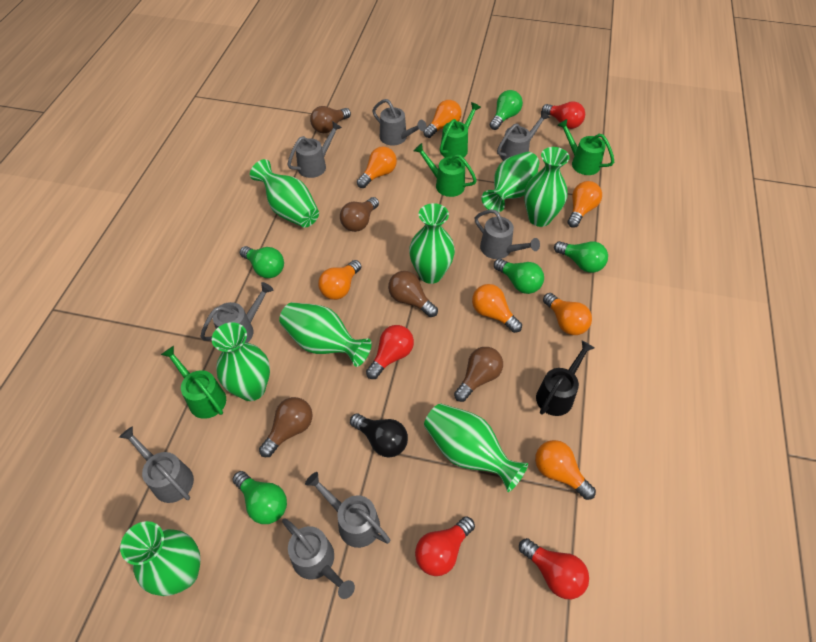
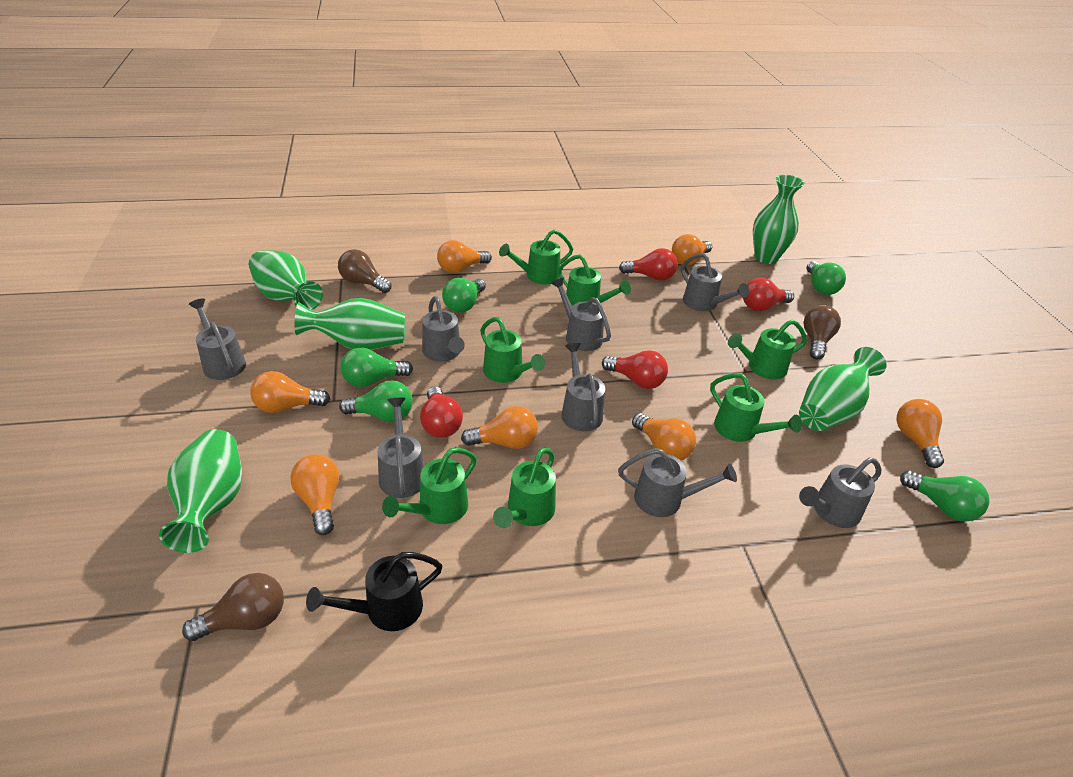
black light bulb: [350,413,408,457] = 1 -> none = 0
brown light bulb: [259,397,313,457] [310,106,351,133] [340,197,379,232] [388,271,438,317] [454,347,503,402] = 5 -> [182,573,284,641] [338,249,391,293] [803,305,841,359] = 3
green vase: [120,521,201,596] [212,322,270,401] [250,159,319,228] [279,302,372,367] [409,203,455,284] [424,403,528,492] [482,152,540,213] [524,147,569,227] = 8 -> [159,429,242,553] [249,250,323,310] [294,298,406,350] [753,175,804,264] [799,347,887,431] = 5
green watering can: [161,346,226,419] [414,143,477,197] [440,102,481,158] [557,119,614,175] = 4 -> [382,448,477,524] [480,317,545,383] [493,448,556,528] [499,229,573,284] [558,254,631,306] [710,373,802,442] [728,320,807,379] = 7

